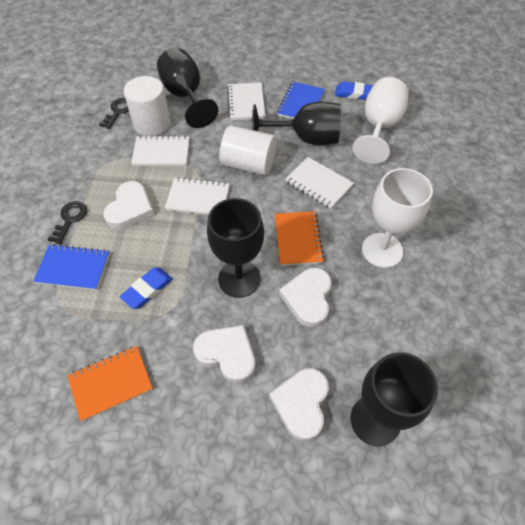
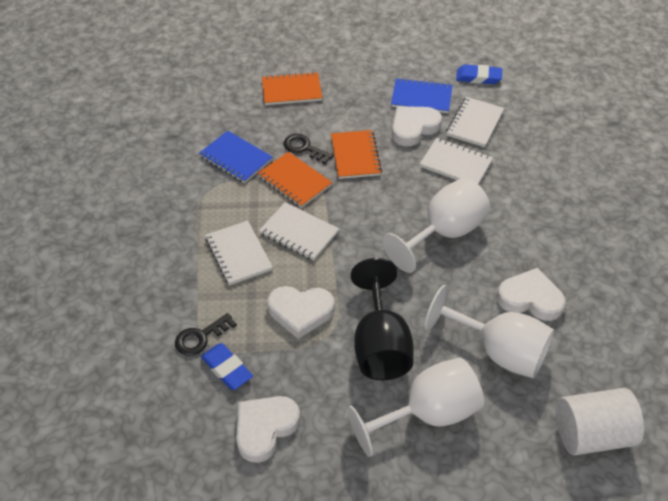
black goblet: [157,48,218,128] [207,198,264,298] [252,102,341,145] [350,352,438,446] = 4 -> [351,258,414,380] = 1
orange notebook: [67,346,153,422] [275,211,324,266] = 2 -> [257,152,332,208] [262,72,322,105] [331,130,382,179] = 3
white cylinder: [124,76,170,136] [219,125,276,176] = 2 -> [556,388,644,455] = 1
white goblet: [353,77,408,164] [362,168,433,268] = 2 -> [347,357,484,457] [383,178,491,273] [425,285,555,378] = 3

